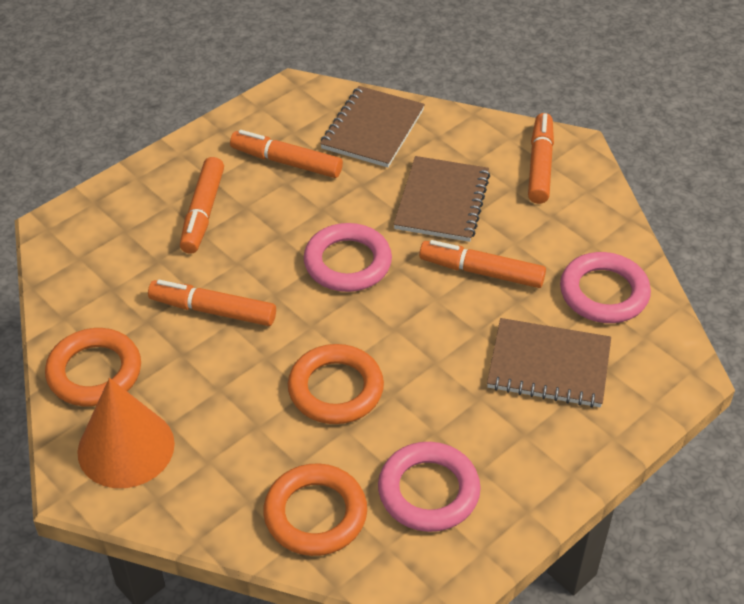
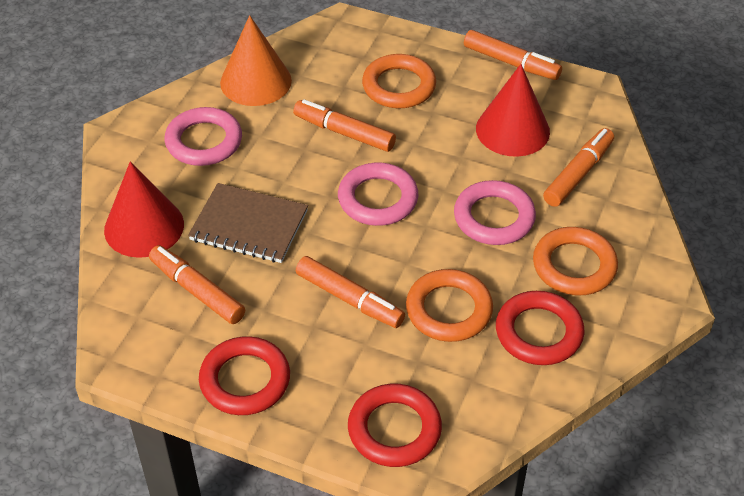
brown notebook: [320,86,425,168] [394,156,490,242] [487,318,611,408] = 3 -> [188,183,308,263] = 1
red cone: none = 0 -> [104,161,184,258] [476,64,550,157] = 2
red ring: none = 0 -> [199,336,290,415] [348,384,442,467] [496,291,585,365] = 3

